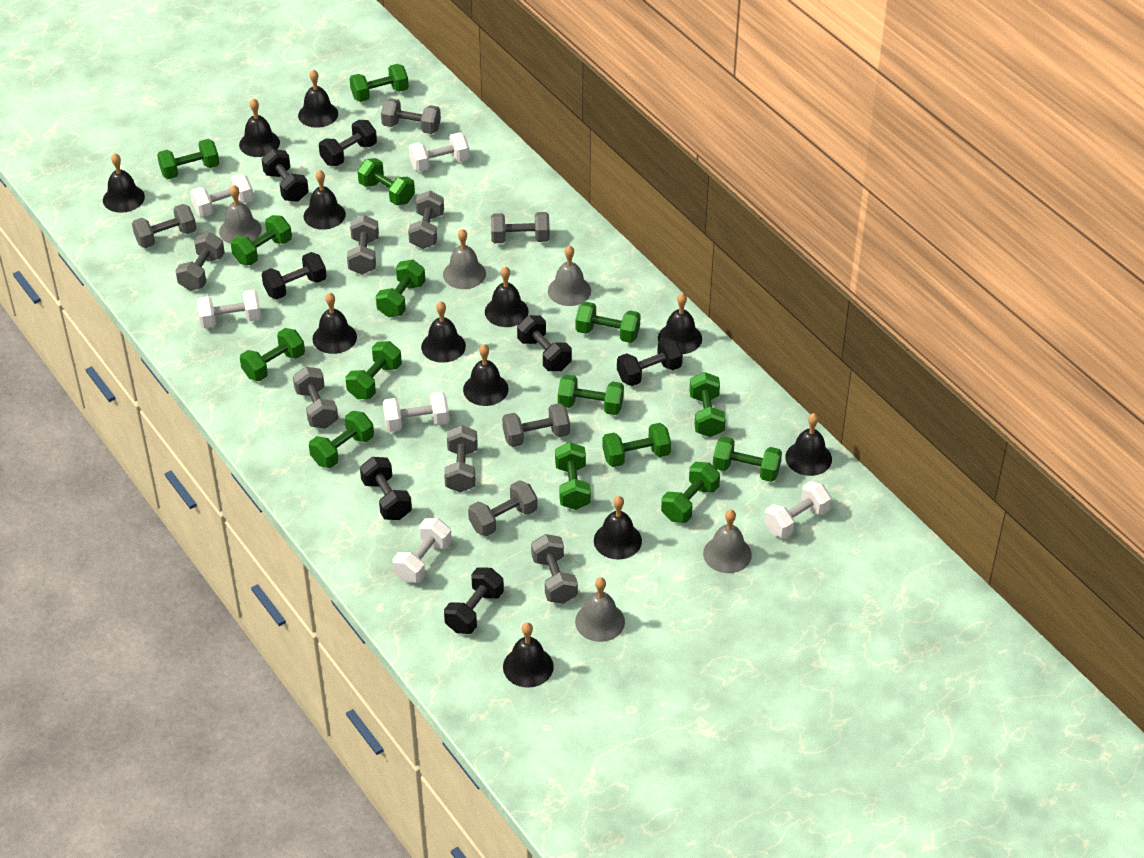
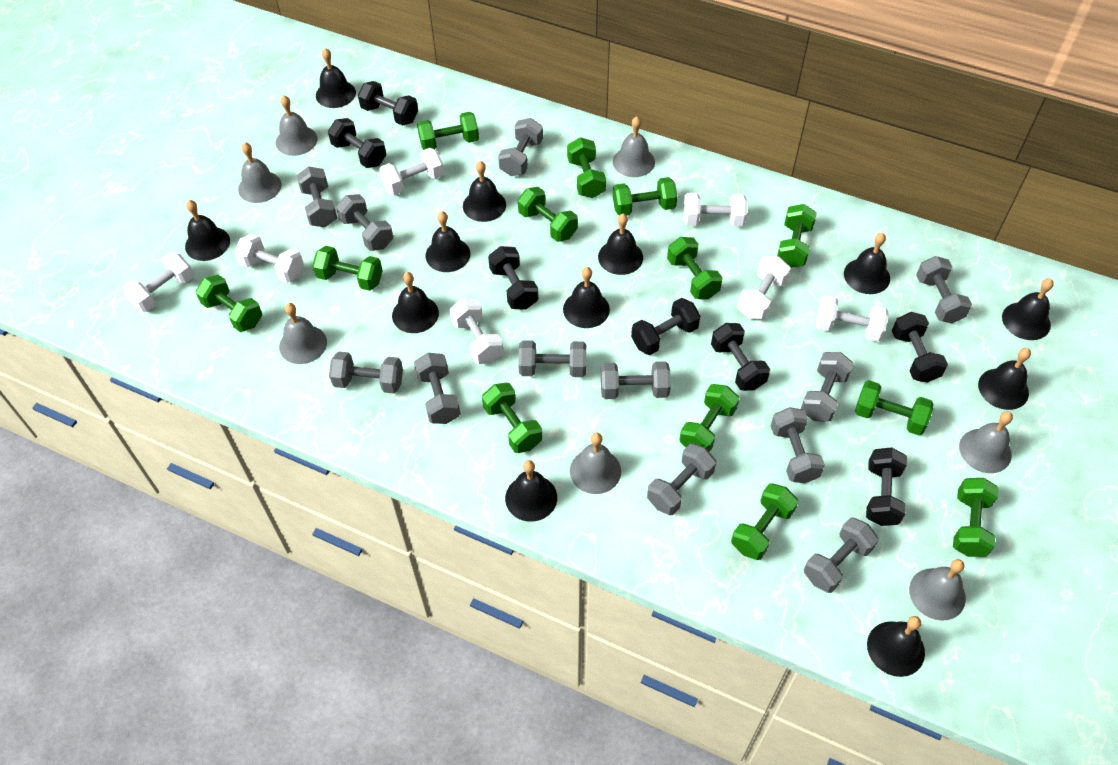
green dumbbell: [157,139,219,179] [231,215,292,265] [240,328,305,381] [309,411,374,468] [345,341,402,399] [349,64,409,102] [357,158,415,205] [376,260,425,317] [555,442,591,510] [558,375,624,415] [576,302,640,343] [602,423,671,467] [661,462,720,523] [689,372,726,437] [713,436,782,482] = 15 -> [196,275,262,332] [312,246,383,291] [417,112,479,150] [482,383,542,453] [518,187,578,242] [567,137,606,198] [613,177,677,215] [667,237,722,299] [679,384,739,452] [731,483,798,560] [777,204,817,268] [855,380,934,435] [953,478,999,557] = 13
grey bell: [219,185,262,244] [443,229,486,289] [548,245,591,306] [575,577,625,642] [703,510,752,573] = 5 -> [238,142,281,203] [276,95,317,156] [279,303,327,364] [570,433,621,494] [613,117,655,177] [909,559,966,621] [959,411,1013,473] = 7
grey dumbbell: [132,204,197,248] [175,232,225,291] [293,367,338,429] [347,215,379,274] [381,98,441,134] [408,191,444,249] [444,425,478,492] [468,480,537,536] [491,212,550,243] [502,403,570,447] [531,534,578,604] = 11 -> [296,166,337,227] [329,351,403,393] [336,194,393,251] [414,353,460,424] [498,118,543,176] [518,340,586,377] [601,361,671,399] [647,444,716,515] [771,407,825,483] [801,352,854,422] [804,518,879,593] [916,256,972,323] = 12
white dumbbell: [190,174,254,217] [197,290,261,328] [383,392,449,432] [392,518,452,583] [409,133,470,172] [764,481,832,538] = 6 -> [123,252,194,312] [235,234,304,283] [379,148,444,195] [450,299,504,364] [683,193,747,226] [737,257,791,319] [816,295,889,342] = 7

